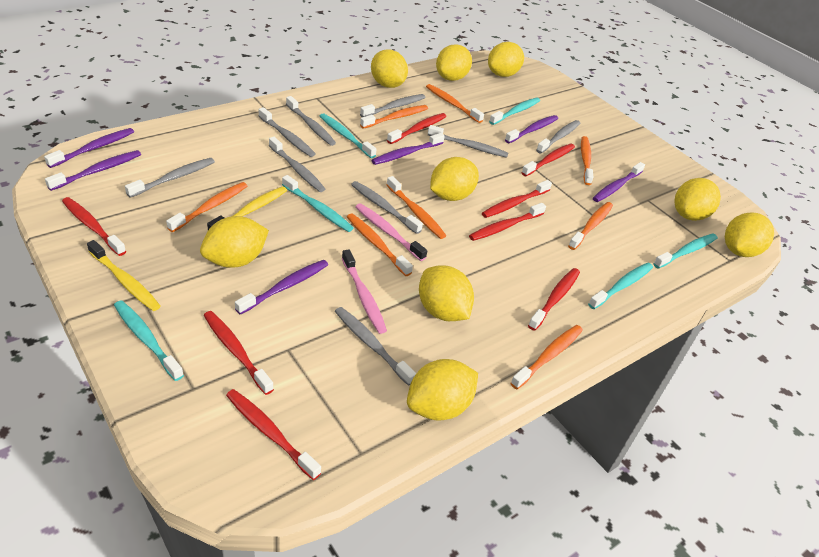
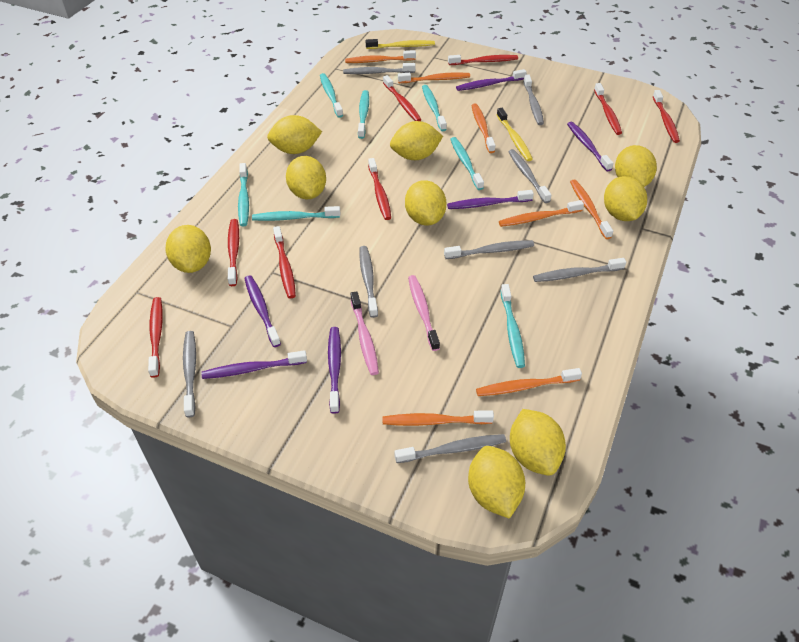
grey toothbrush: [125,158,215,198] [259,107,316,157] [269,137,325,192] [286,96,336,146] [335,307,416,386] [351,181,423,234] [360,94,425,117] [428,125,508,158] [536,120,581,153] = 9 -> [183,331,196,418] [343,63,416,74] [360,246,378,318] [394,434,506,463] [444,240,534,259] [508,149,551,203] [523,74,544,125] [533,258,626,282] = 8
orange toothbrush: [166,182,247,232] [347,213,413,276] [360,105,428,129] [387,176,446,239] [426,84,484,123] [510,325,583,389] [568,202,613,250] [581,136,593,185] = 8 -> [345,50,416,63] [383,410,494,426] [398,72,470,83] [471,103,495,153] [476,368,582,396] [499,200,584,227] [570,180,613,239] = 7
turquoise toothbrush: [114,300,184,381] [282,175,353,232] [319,113,376,158] [489,98,540,125] [588,263,653,309] [653,233,718,269] = 6 -> [238,163,249,226] [252,206,340,221] [320,73,343,118] [358,90,369,139] [422,85,447,131] [450,137,484,190] [501,284,525,368] = 7

